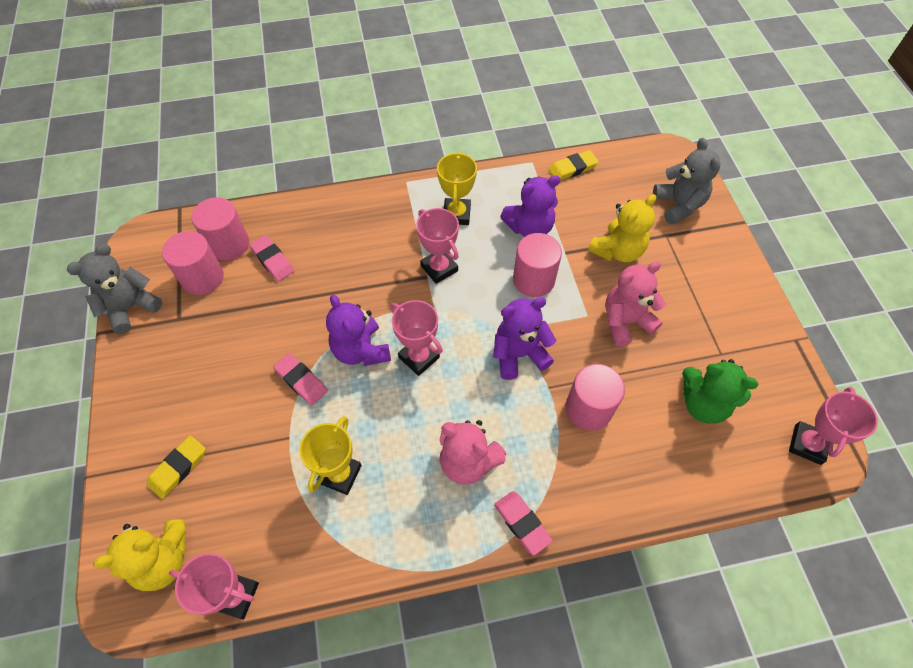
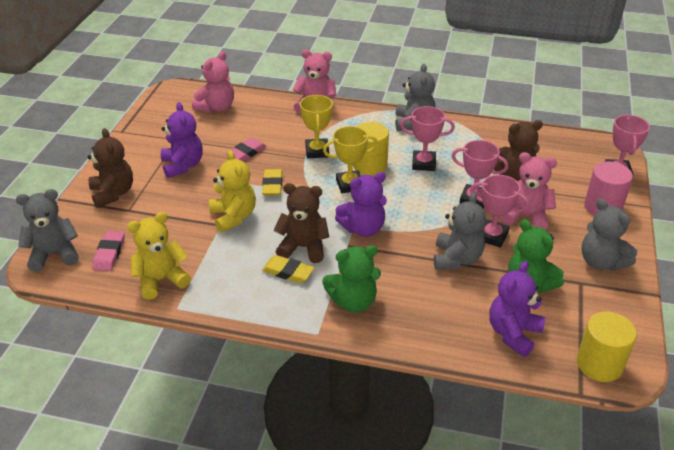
brown teddy bear: none = 0 -> [88,128,133,208] [273,183,329,263] [494,120,543,181] = 3
green teddy bear: [682,359,758,424] = 1 -> [322,245,381,313] [508,219,564,293] = 2
grey teddy bear: [67,244,162,334] [653,138,721,224] = 2 -> [16,189,79,272] [395,64,436,131] [434,192,486,270] [582,198,637,271] = 4
pink cylinder: [162,231,224,295] [192,197,249,261] [513,233,562,297] [566,364,625,430] = 4 -> [584,162,633,216] = 1
pink eraser: [249,235,294,281] [273,353,328,406] [494,491,553,556] = 3 -> [92,231,125,271] [226,138,267,161] = 2
pink teddy bear: [439,420,506,485] [606,261,666,347] = 2 -> [192,51,234,113] [293,49,337,114] [501,152,557,230] = 3
yellow cylinder: none = 0 -> [353,122,389,175] [577,311,637,382] = 2

